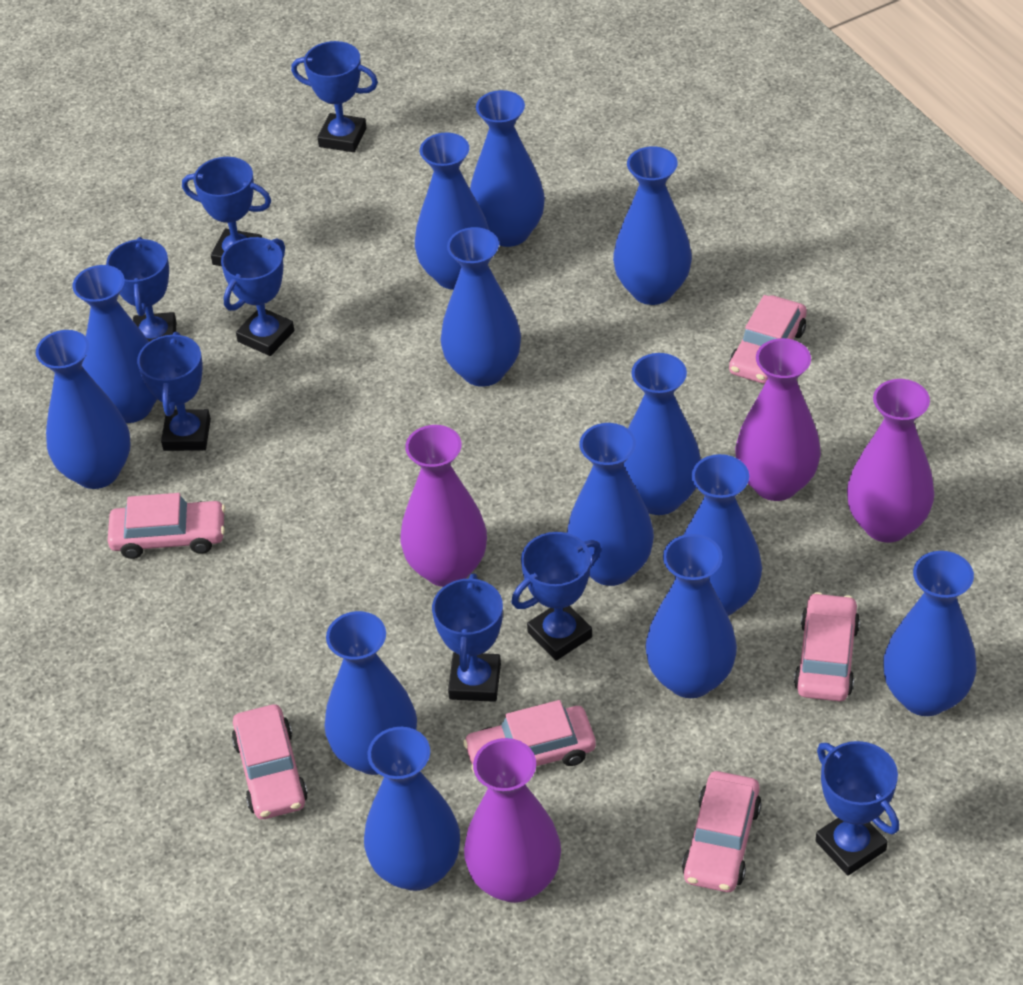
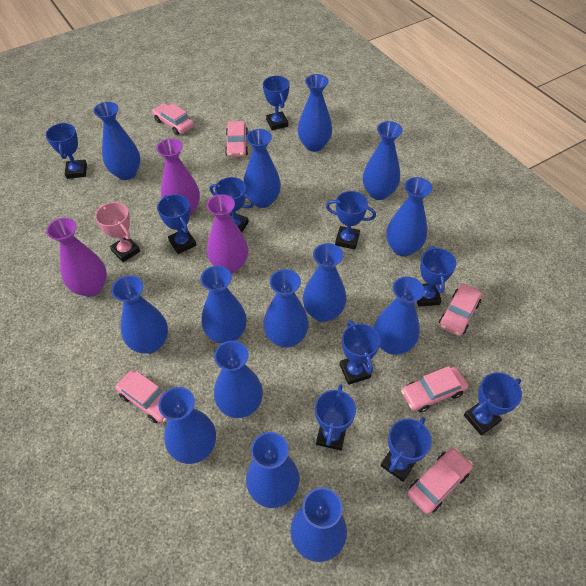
blue trophy: [106,237,176,342] [137,332,211,451] [182,157,271,266] [221,237,294,356] [291,41,378,152] [432,574,503,702] [512,532,601,661] [816,741,899,876] = 8 -> [46,123,87,179] [157,194,196,254] [210,177,254,232] [263,76,289,130] [315,384,356,451] [326,191,376,250] [340,320,380,385] [380,417,432,482] [417,246,456,307] [464,372,522,435] = 10
blue vase: [36,330,130,489] [72,265,157,423] [324,611,417,775] [364,727,460,891] [415,133,490,290] [441,227,521,387] [470,90,545,247] [567,423,654,586] [613,146,692,305] [623,353,701,515] [645,534,737,698] [674,454,762,616] [883,551,976,716] = 13 -> [93,102,141,180] [111,275,168,354] [158,387,216,464] [200,266,247,344] [214,341,263,418] [244,129,281,208] [246,432,299,508] [263,269,309,348] [290,487,347,562] [298,74,332,152] [303,243,346,322] [363,121,403,200] [374,277,424,355] [386,177,432,257] = 14
pink trophy: none = 0 -> [95,202,140,262] = 1
purple vase: [400,425,487,587] [464,738,561,903] [735,338,821,501] [847,379,934,543] = 4 -> [46,218,107,297] [156,139,200,215] [207,194,248,274] = 3

